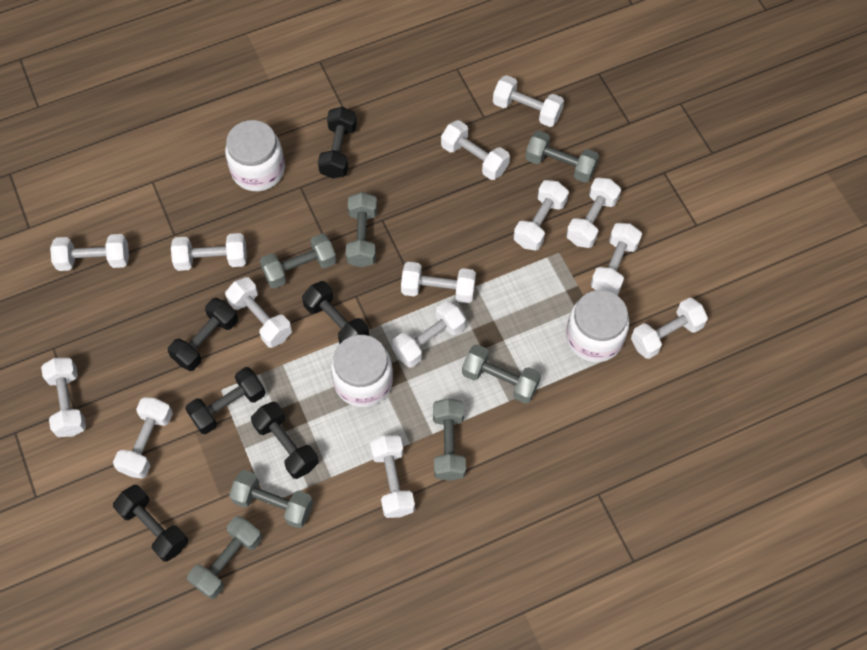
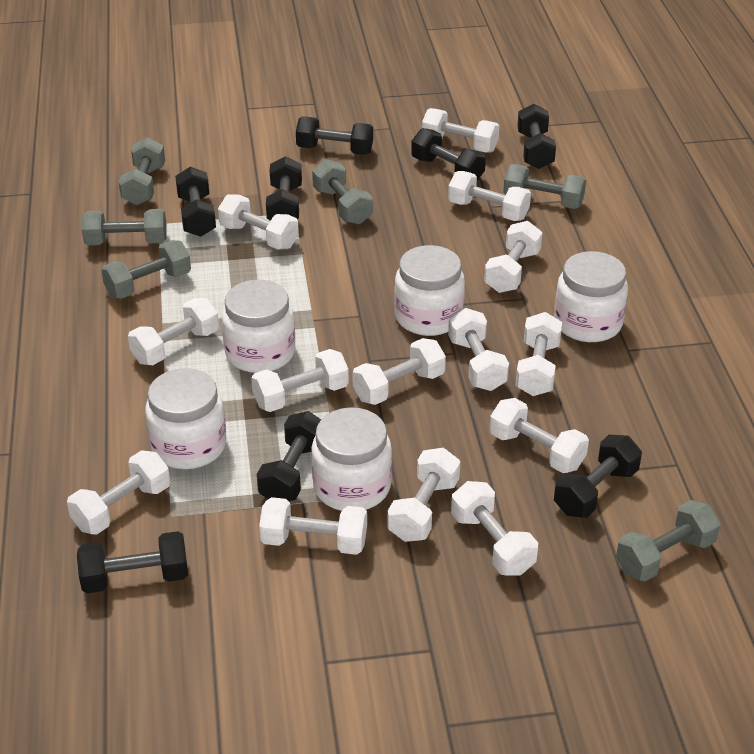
black dumbbell: [113,485,188,562] [168,298,238,371] [185,367,266,434] [251,402,318,479] [302,281,369,344] [318,107,357,179] = 6 -> [77,531,188,593] [175,167,216,237] [257,411,321,501] [266,156,302,221] [296,117,373,155] [411,128,486,181] [517,104,556,169] [554,435,642,518] = 8
grey dumbbell: [187,516,262,599] [229,470,313,529] [260,233,336,289] [346,192,377,268] [433,398,466,481] [462,344,541,404] [525,131,599,183] = 7 -> [82,209,167,245] [101,240,191,299] [119,137,165,205] [312,159,373,225] [503,164,586,209] [616,500,721,581] = 6
white jar: [225,120,285,191] [331,335,393,407] [566,290,629,362] = 3 -> [145,368,226,469] [222,280,295,373] [311,407,392,511] [394,245,465,336] [554,251,628,342] = 5

